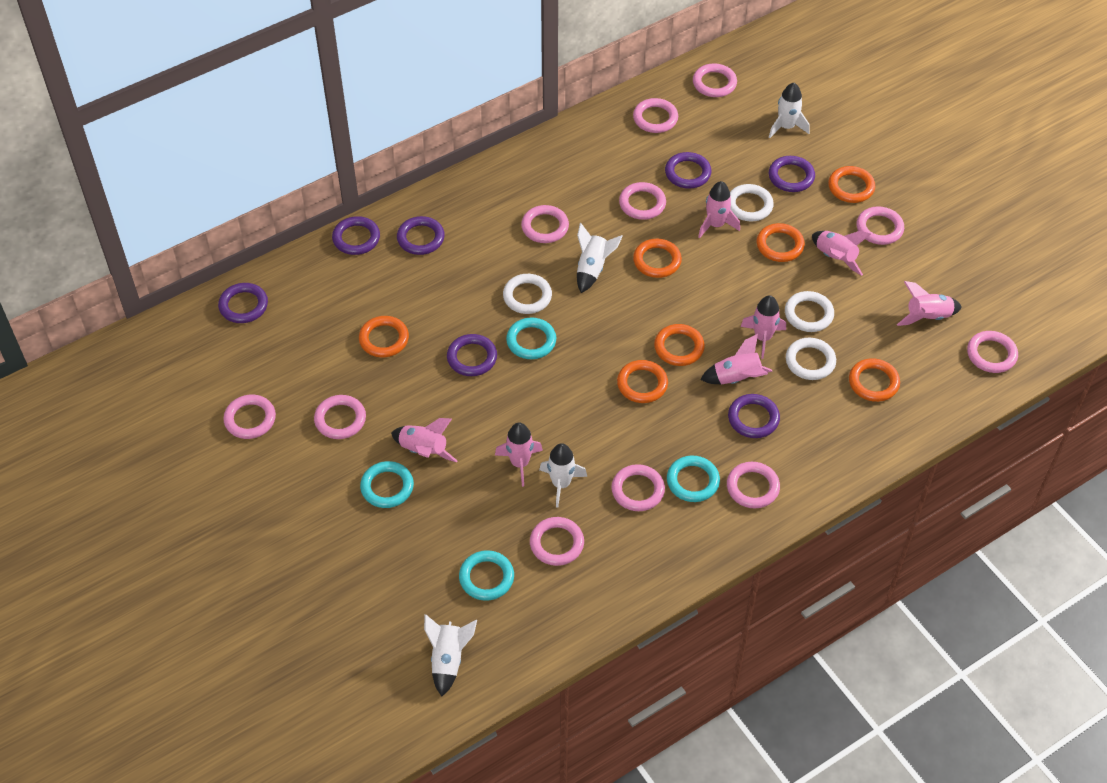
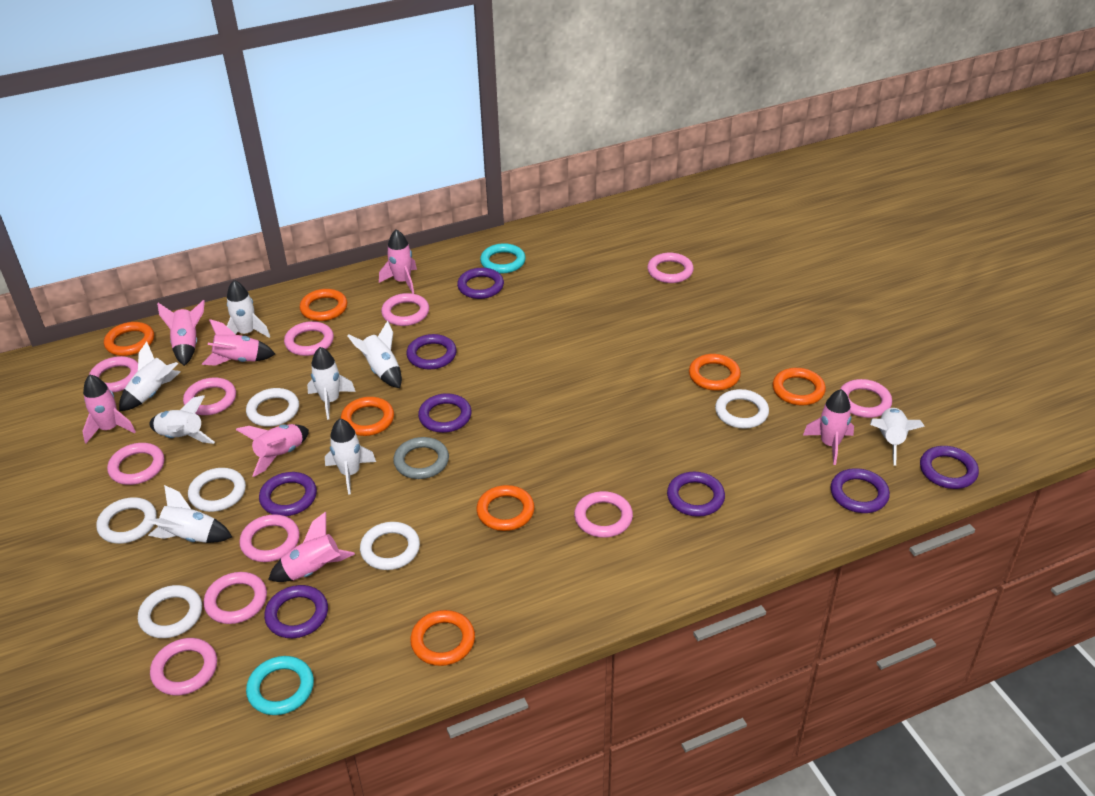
grey ring: none = 0 -> [393,437,449,479] = 1
purple ring: [218,283,268,323] [332,216,380,255] [397,216,445,255] [447,334,497,376] [665,152,711,189] [728,394,780,438] [769,156,815,192] = 7 -> [259,472,317,516] [264,585,328,638] [406,334,457,369] [418,393,472,433] [457,268,504,299] [667,472,725,517] [831,468,890,513] [920,446,979,489] = 8
turquoise ring: [360,461,414,508] [459,550,514,601] [506,318,556,359] [667,455,720,502] = 4 -> [246,656,314,715] [480,243,526,273] = 2
white ring: [503,274,552,314] [730,184,774,222] [785,291,834,332] [786,338,836,380] = 4 -> [96,497,157,544] [138,585,202,638] [188,468,246,512] [246,388,299,427] [360,522,420,570] [715,389,769,429] = 6
white rocket: [424,614,477,696] [539,443,587,508] [577,223,623,293] [769,83,810,138] = 4 -> [119,342,180,411] [147,485,232,543] [149,395,215,444] [227,280,270,338] [307,347,356,420] [325,418,376,495] [347,321,402,388] [870,408,925,466] = 8

